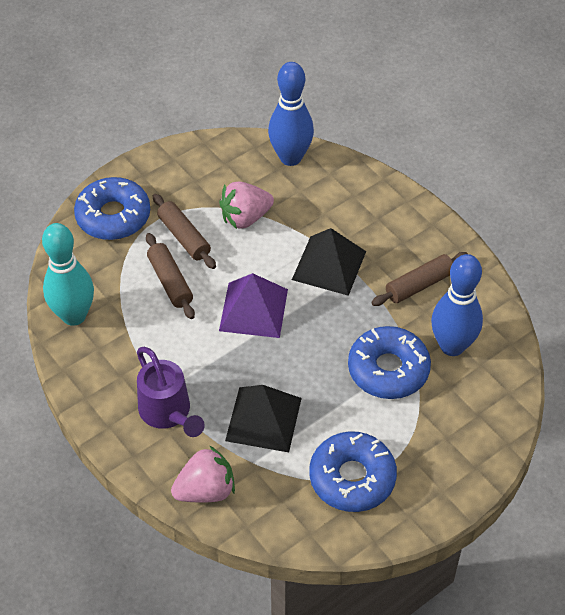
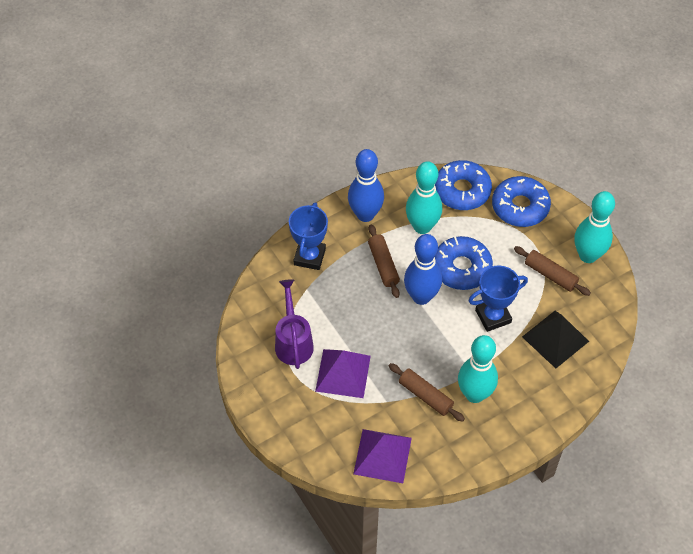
black pyramid: [225,385,302,452] [292,228,366,296] = 2 -> [522,311,589,368] = 1
blue trophy: none = 0 -> [289,202,328,270] [468,266,528,332] = 2
pink strawberry: [171,445,235,503] [219,182,274,229] = 2 -> none = 0
purple pyramid: [219,273,288,338] = 1 -> [315,349,371,398] [353,429,412,483] = 2
turquoise bowling pin: [42,223,94,326] = 1 -> [406,161,442,234] [458,335,498,403] [575,191,615,263] = 3

